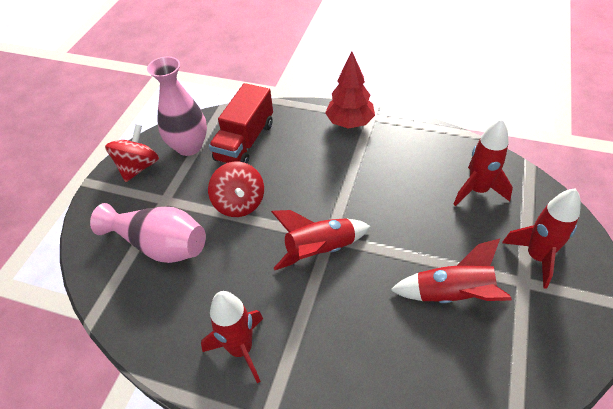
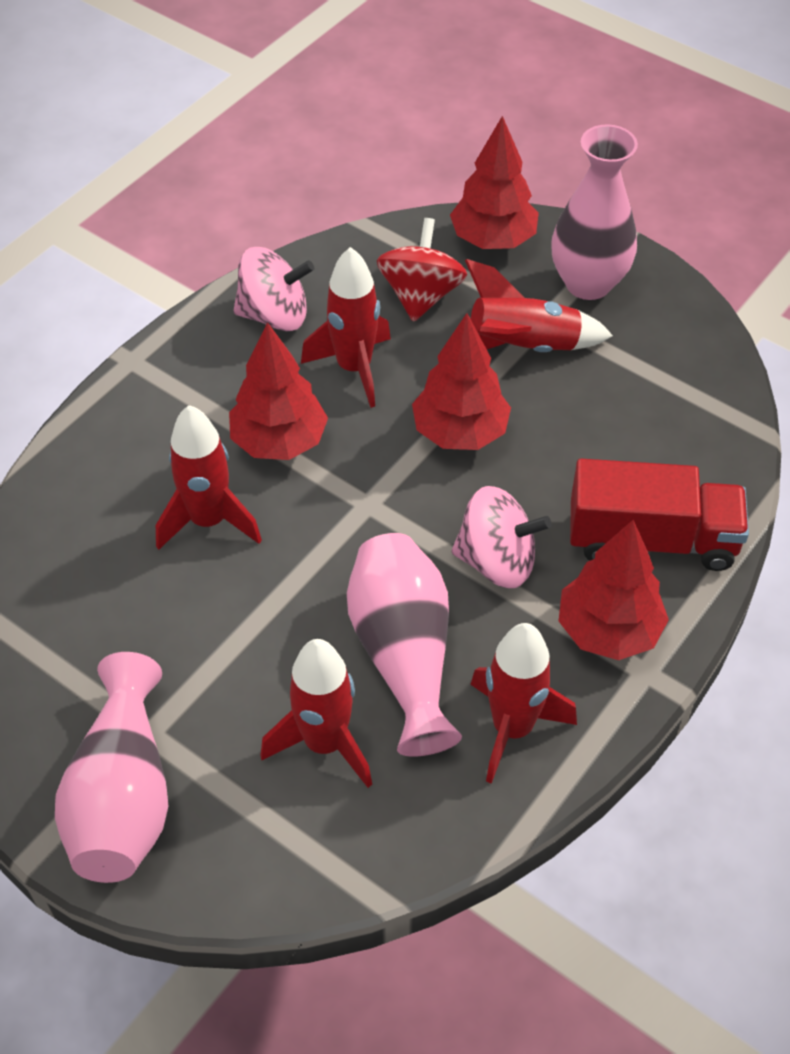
pink spinning top: none = 0 -> [233,247,315,331] [452,486,552,588] = 2
pink vase: [90,203,206,263] [147,56,207,156] = 2 -> [55,652,168,883] [347,533,462,757] [551,124,638,300] = 3
red spinning top: [105,124,159,182] [208,162,264,217] = 2 -> [377,218,467,322] = 1
red tree: [325,51,375,129] = 1 -> [229,322,328,460] [412,313,511,450] [450,116,539,249] [559,520,669,660] = 4

